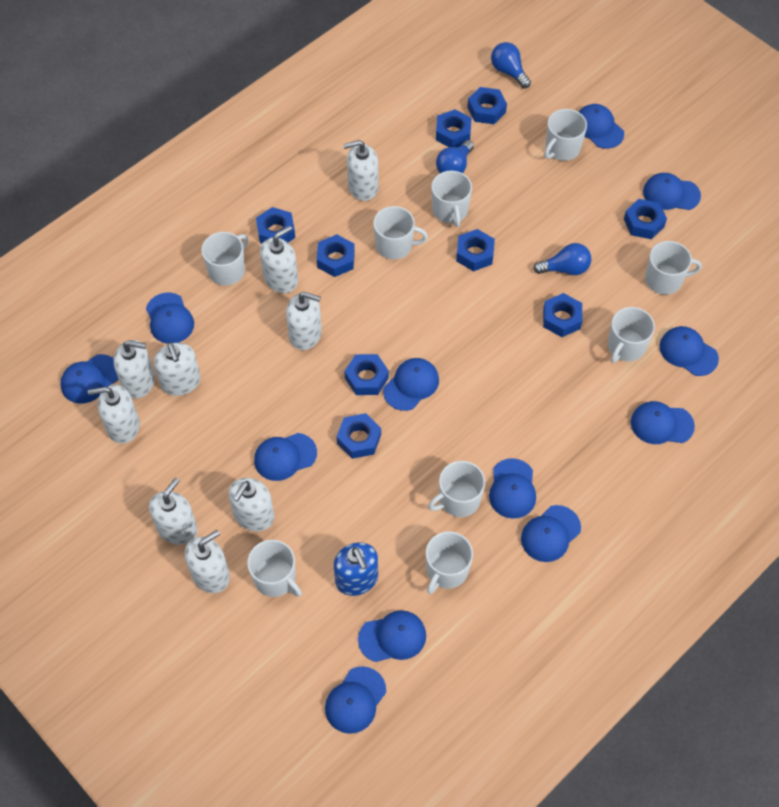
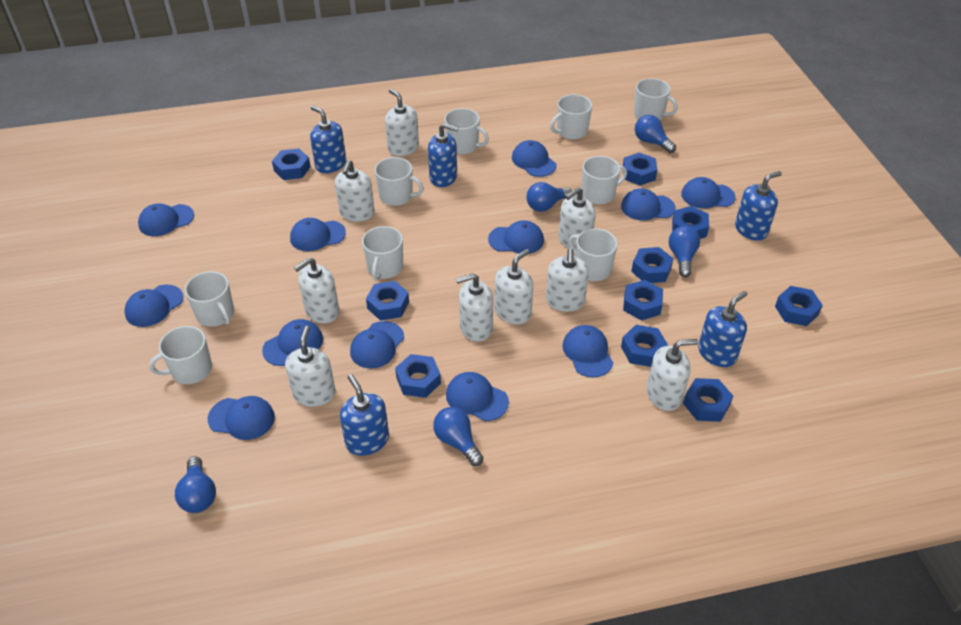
blue light bulb: [436,140,474,173] [491,42,531,88] [533,243,591,275] = 3 -> [175,456,216,513] [433,407,484,466] [526,182,572,212] [635,115,676,153] [669,226,700,277] = 5
blue nut: [256,207,295,243] [317,234,355,277] [337,413,381,459] [344,354,389,395] [436,109,471,147] [456,229,495,271] [467,87,507,124] [543,293,582,337] [624,199,667,239] = 9 -> [272,149,311,180] [366,281,409,321] [395,354,441,398] [621,325,668,367] [623,152,657,186] [623,280,663,320] [631,247,674,283] [672,206,709,239] [683,378,733,422] [775,286,823,326] = 10
blue soap dispenser: [334,542,378,596] = 1 -> [310,106,346,173] [340,374,389,456] [428,123,459,187] [698,291,747,367] [735,171,782,241] = 5

